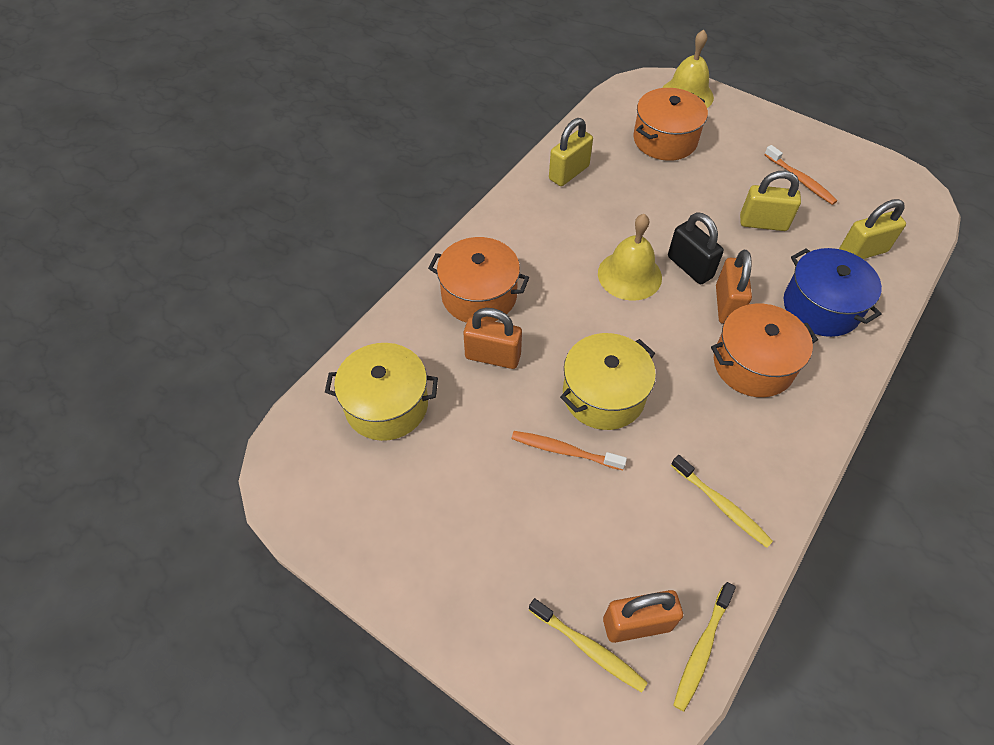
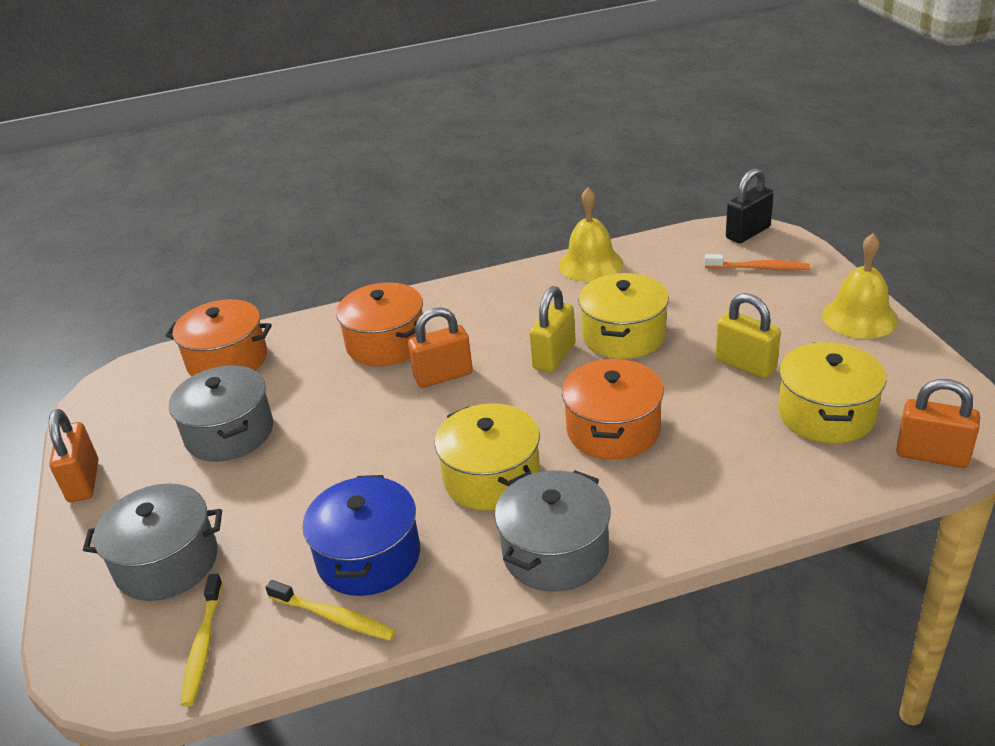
grey pot: none = 0 -> [83,483,222,601] [169,365,273,462] [495,470,611,592] = 3
orange toothbrush: [511,431,627,470] [764,145,837,205] = 2 -> [704,254,810,270] = 1
yellow padlock: [549,118,593,186] [740,171,801,231] [839,199,906,259] = 3 -> [530,286,576,373] [715,293,781,379] = 2
yellow pot: [325,343,438,441] [560,333,656,430] = 2 -> [435,403,540,511] [578,273,669,359] [778,342,887,443] = 3
yellow toothbrush: [529,598,648,693] [671,455,773,548] [673,582,736,712] = 3 -> [181,574,223,707] [265,580,396,641] = 2

